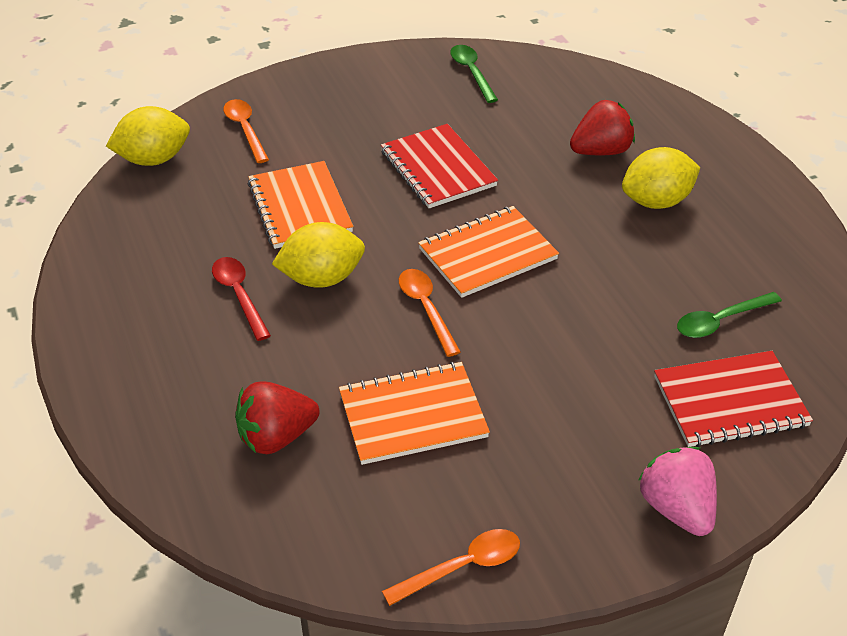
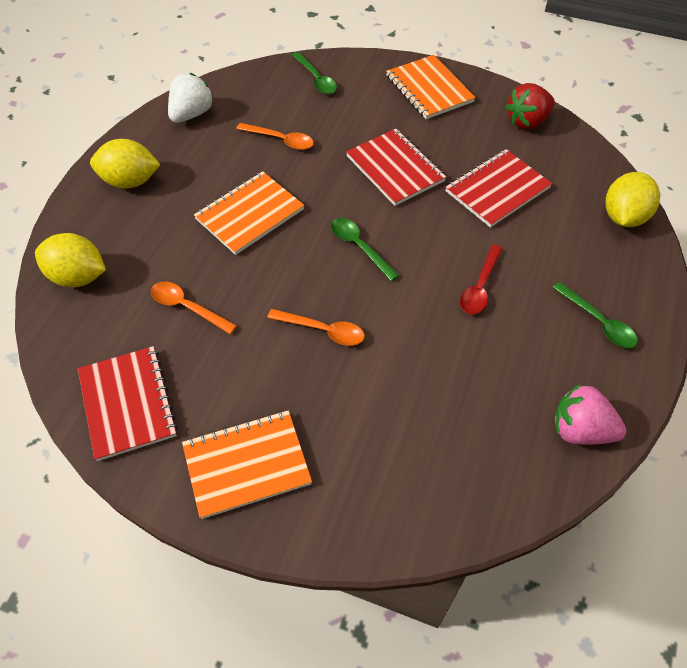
green spoon: [450,45,498,103] [677,292,782,338] = 2 -> [292,52,337,94] [331,218,399,281] [552,282,638,348] = 3
red notebook: [381,124,498,208] [654,351,813,447] = 2 -> [78,346,178,461] [346,129,446,206] [445,149,552,228] = 3
red strawberry: [235,381,319,454] [570,100,635,155] = 2 -> [506,83,555,130] = 1
white strawberry: none = 0 -> [168,73,214,123] = 1

